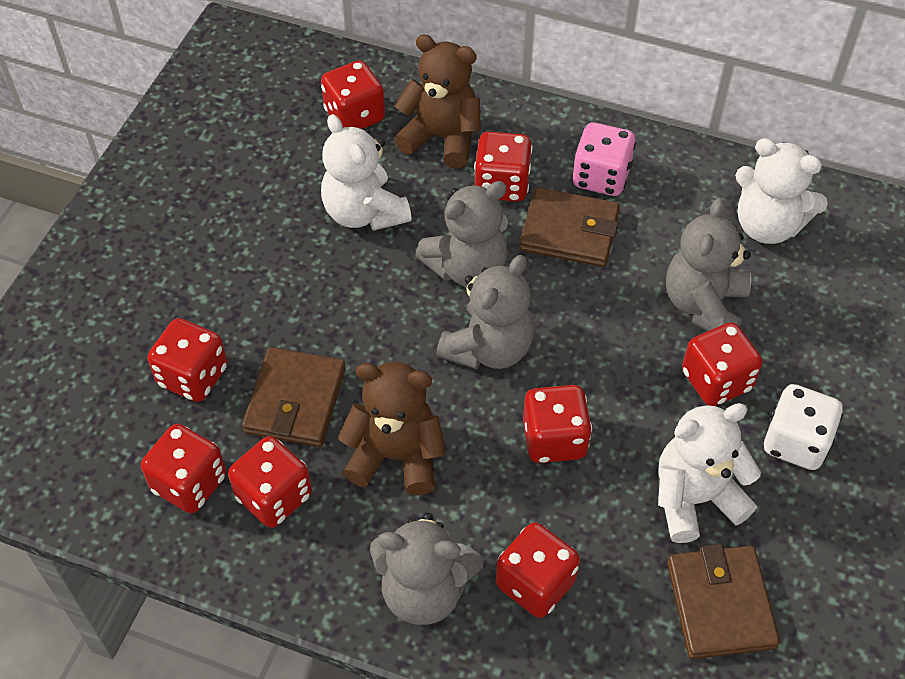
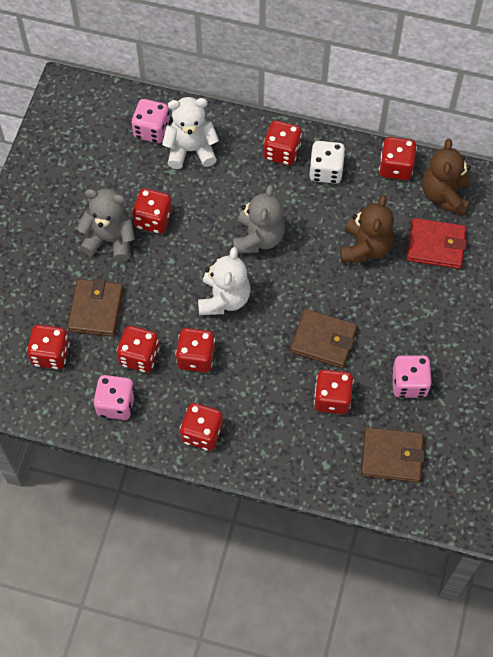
grey teddy bear: [370,513,483,625] [415,181,508,287] [436,255,534,369] [666,198,751,331] = 4 -> [77,189,135,262] [233,185,285,253] = 2
pink dice: [573,122,636,196] = 1 -> [94,375,136,420] [131,99,170,143] [392,355,432,398] = 3
red wallet: none = 0 -> [407,218,467,269] = 1
white teddy bear: [321,114,412,231] [658,403,761,543] [735,138,828,244] = 3 -> [162,97,219,169] [198,247,251,315] = 2

